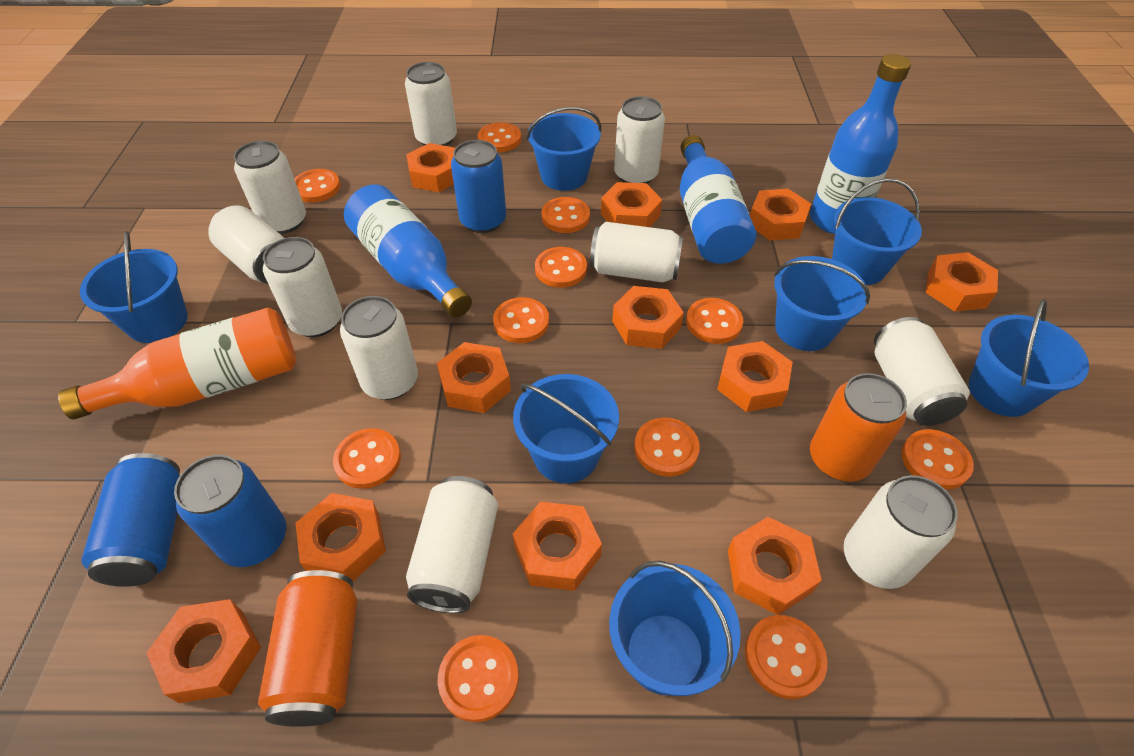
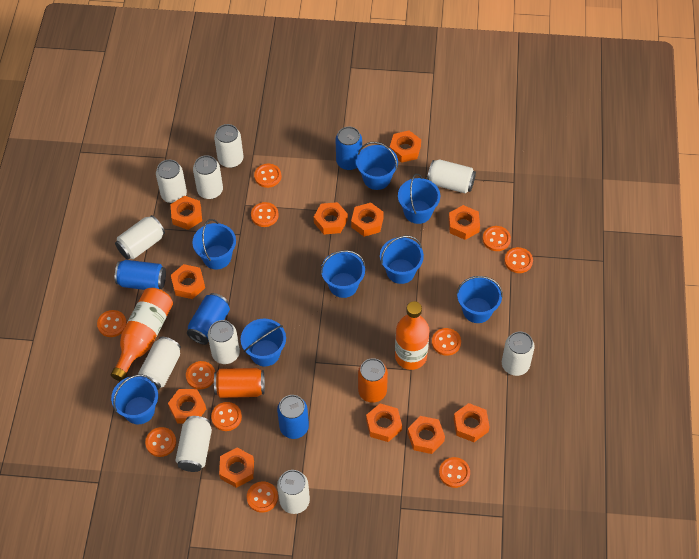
blue bottle: [344,184,472,318] [680,135,756,264] [810,54,911,234] = 3 -> none = 0
blue bucket: [80,231,188,343] [513,374,619,483] [527,107,601,191] [609,561,741,696] [774,256,870,351] [832,178,922,285] [969,299,1089,417] = 7 -> [111,374,158,424] [192,219,236,269] [241,319,286,366] [321,250,366,298] [356,142,398,190] [380,236,424,284] [398,174,440,224] [456,276,503,323] = 8
blue can: [81,453,180,587] [174,455,286,567] [451,140,506,233] = 3 -> [115,260,166,290] [187,293,230,345] [277,395,309,439] [335,126,362,170] = 4
orange bottle: [58,307,296,420] = 1 -> [111,288,173,381] [395,301,429,370] = 2

